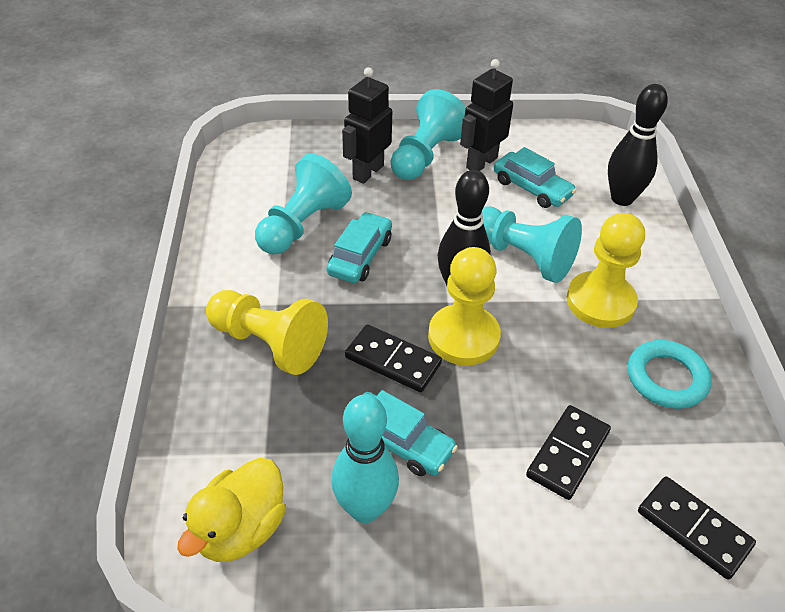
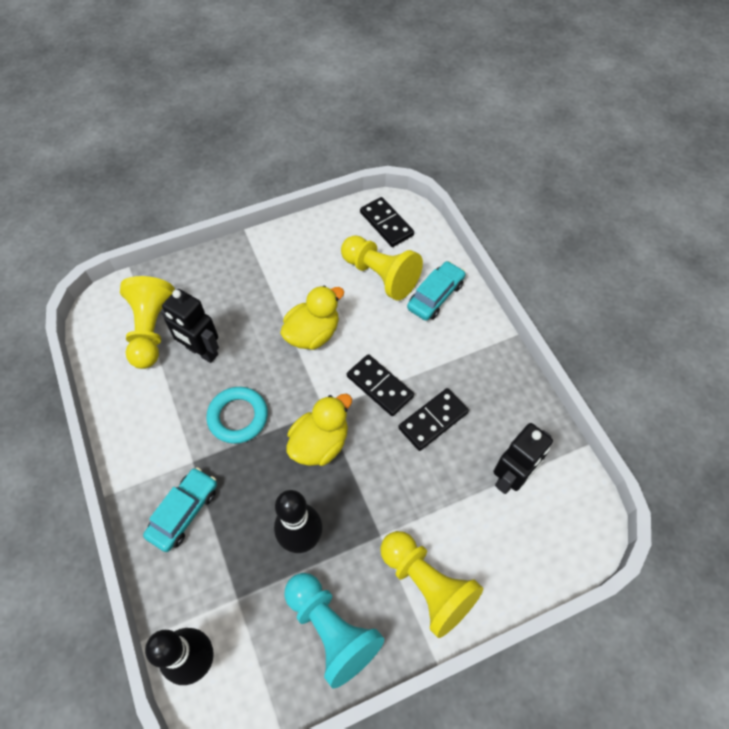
turquoise bowling pin: [331,394,399,523] = 1 -> none = 0
turquoise car: [326,212,392,283] [362,390,458,476] [494,147,577,208] = 3 -> [143,467,217,552] [407,261,466,321] = 2
turquoise pawn: [255,154,352,255] [391,89,466,180] [482,207,582,283] = 3 -> [285,573,384,688] = 1
yellow duck: [177,458,286,562] = 1 -> [280,285,344,350] [287,394,352,466] = 2

